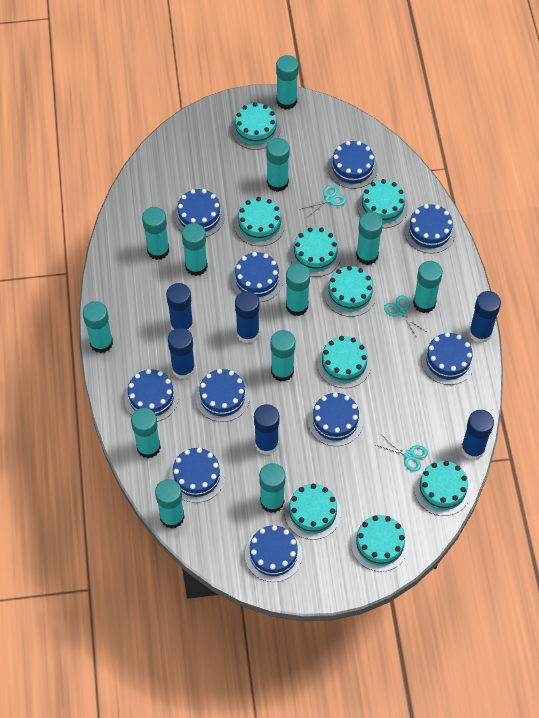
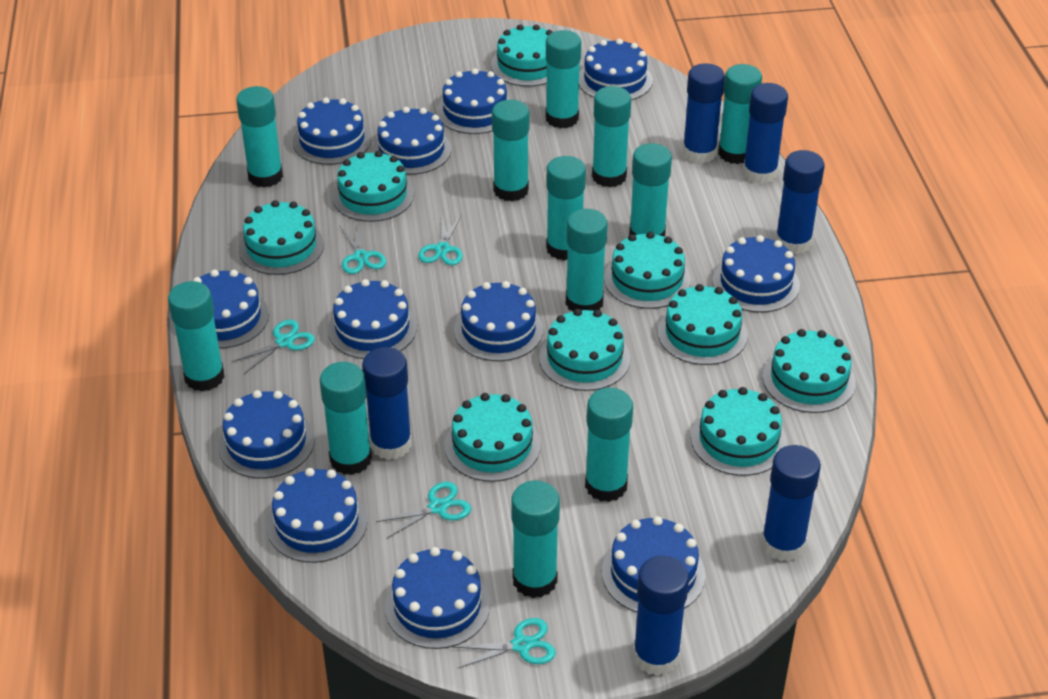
blue cake: [124,369,179,422] [169,448,225,503] [174,189,225,237] [195,369,250,422] [231,252,283,302] [245,525,302,582] [308,392,363,446] [328,141,378,189] [404,204,456,254] [421,332,475,385] = 10 -> [193,270,269,349] [218,390,315,478] [266,468,368,563] [293,97,372,165] [328,279,417,359] [372,107,451,175] [385,547,490,649] [437,68,509,134] [454,281,543,361] [579,39,653,100] [602,516,705,612] [713,235,800,313] = 12
turquoise scissors: [299,185,346,218] [376,435,428,471] [384,296,425,338] = 3 -> [232,320,315,374] [339,222,386,274] [376,482,471,539] [418,214,463,265] [453,618,556,668] = 5

